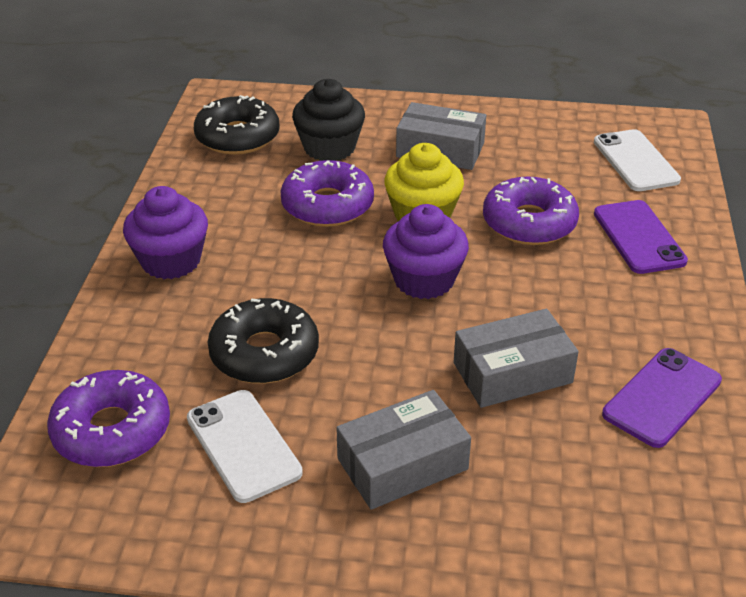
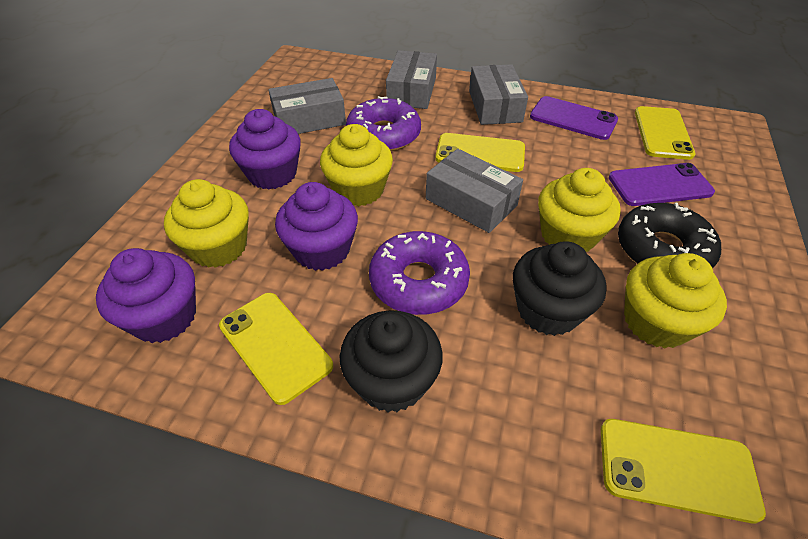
black cupcake: [292,79,365,161] = 1 -> [339,310,443,412] [513,241,607,336] = 2
black donut: [194,95,280,155] [208,298,319,384] = 2 -> [618,203,721,269] = 1
grey box: [336,390,471,510] [396,102,486,170] [454,309,579,408] = 3 -> [268,78,346,134] [386,50,437,109] [426,149,523,233] [469,64,528,125] = 4
purple cupcake: [123,186,208,279] [383,204,469,299] = 2 -> [96,248,196,343] [229,109,301,189] [275,182,358,271] = 3
purple donut: [47,370,170,467] [280,160,374,227] [483,176,579,245] = 3 -> [346,96,421,151] [369,231,470,315] = 2
white phone: [187,390,303,503] [594,129,681,191] = 2 -> none = 0
yellow cupcake: [384,143,464,221] = 1 -> [164,179,249,268] [320,124,393,206] [538,168,621,252] [624,253,727,348] = 4
yellow phone: none = 0 -> [219,293,333,405] [435,133,525,172] [601,419,766,523] [635,106,695,160] = 4

